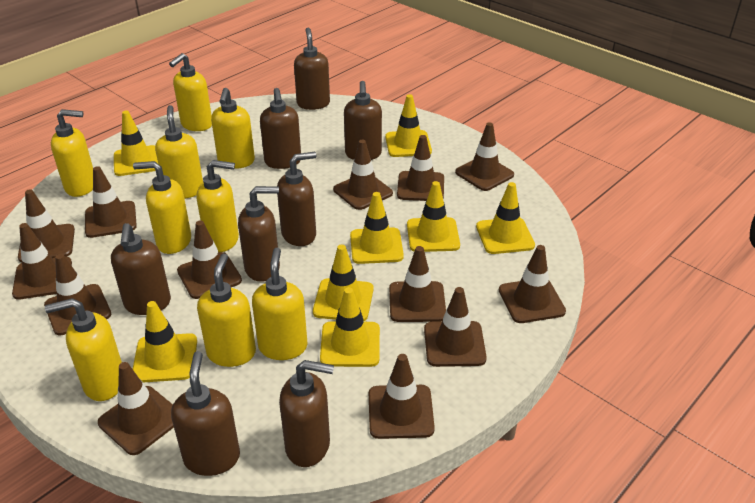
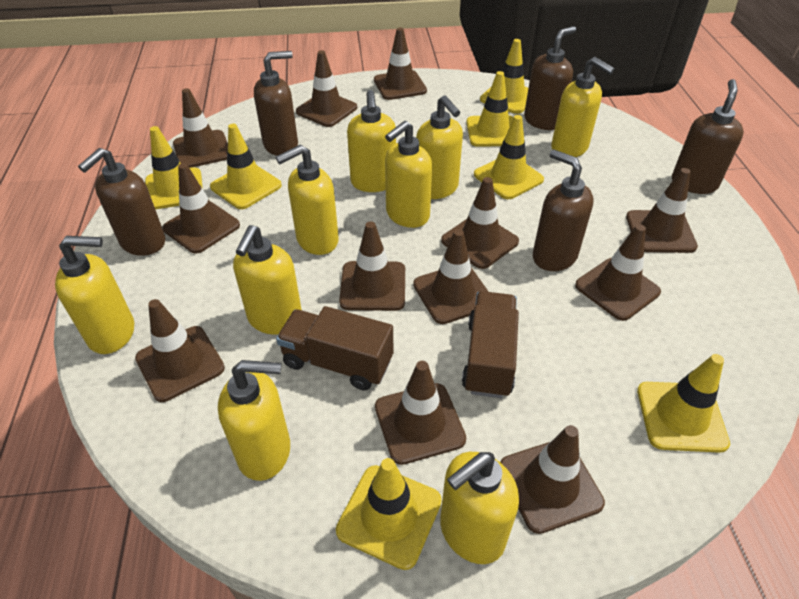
brown soap dispenser: [111,223,171,315] [171,351,240,476] [238,186,280,282] [260,88,301,169] [277,152,316,246] [279,360,334,467] [294,28,330,110] [344,81,382,160] = 8 -> [78,148,165,256] [254,51,298,156] [524,26,576,130] [533,150,594,271] [672,79,744,194] = 5
brown traffic cone: [12,223,72,300] [18,189,75,262] [44,254,111,335] [85,166,137,238] [98,362,174,455] [177,220,242,299] [333,140,393,210] [369,354,435,439] [389,246,446,322] [397,135,444,201] [424,287,487,367] [455,122,514,191] [499,245,566,323] = 13 -> [135,299,225,402] [163,163,240,254] [173,88,228,168] [296,50,357,127] [339,222,405,311] [374,28,427,100] [375,361,466,465] [413,229,489,324] [441,177,519,269] [500,425,605,534] [575,224,661,321] [626,168,698,253] = 12
brown truck: none = 0 -> [276,306,393,390] [462,291,519,398] = 2
yellow traffic cone: [114,111,158,176] [133,301,197,383] [313,244,374,321] [320,287,380,367] [350,192,404,264] [385,94,432,157] [407,181,460,252] [476,182,535,254] = 8 -> [145,126,203,210] [210,124,282,209] [336,458,442,570] [466,71,514,147] [474,115,544,199] [480,39,528,114] [637,354,730,453] = 7

